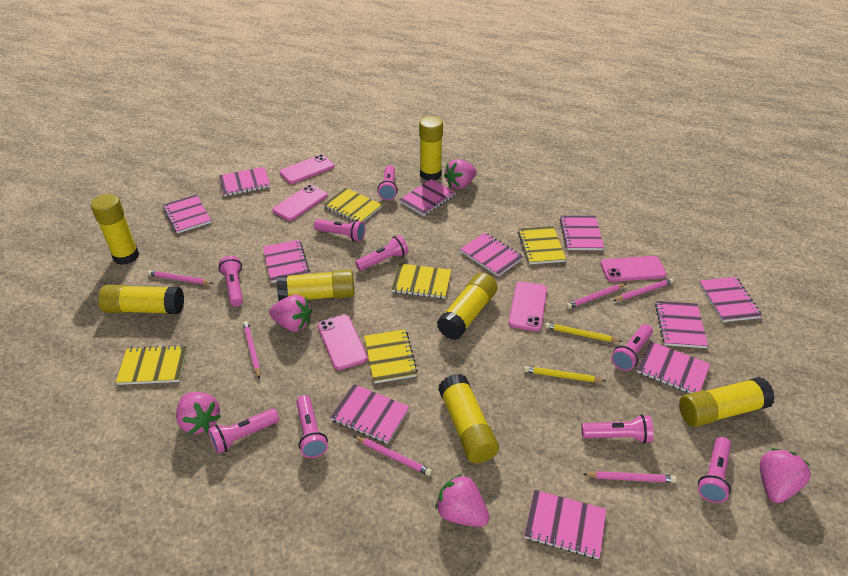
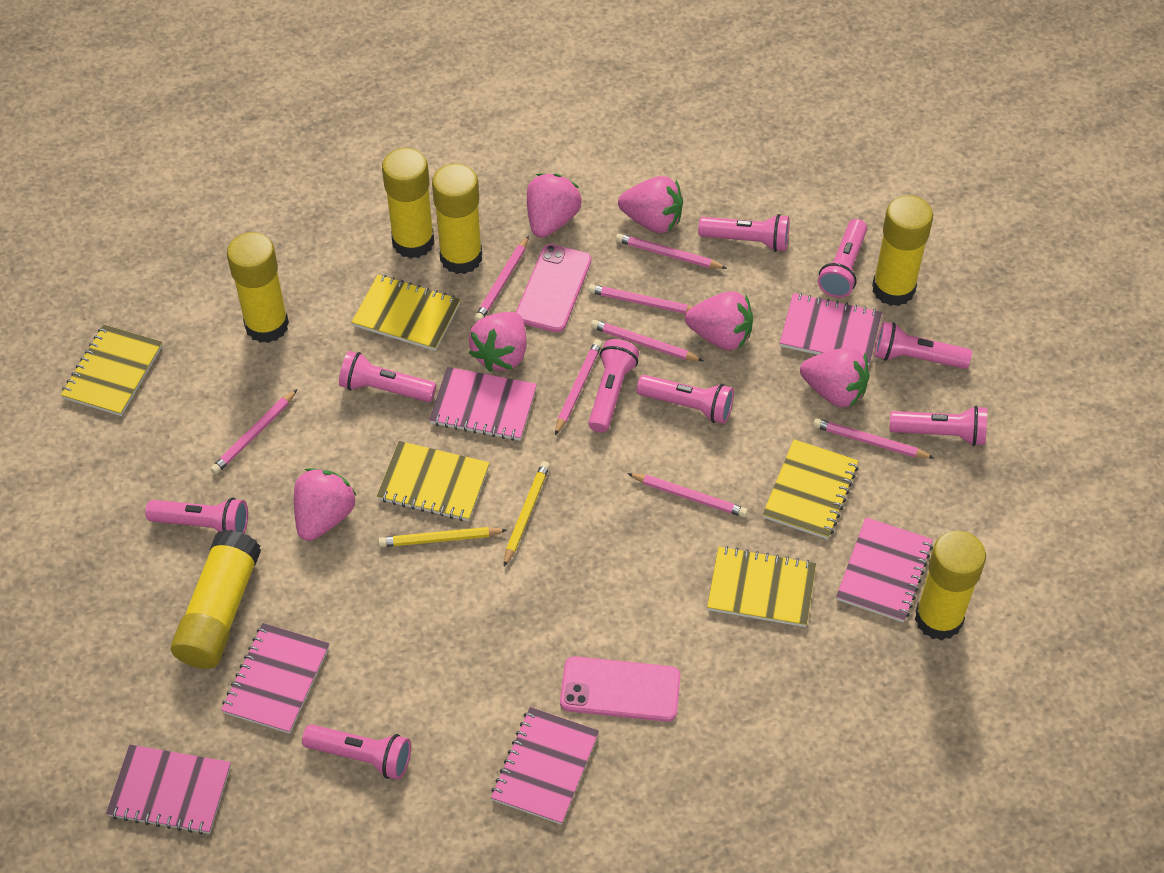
pink notebook: [163,194,211,234] [219,167,270,196] [263,240,310,283] [330,384,409,444] [399,179,456,216] [460,233,523,277] [524,490,606,559] [560,215,604,250] [637,341,710,393] [655,301,708,348] [699,277,762,322] = 11 -> [106,745,231,835] [221,623,329,734] [429,367,537,441] [491,707,599,825] [780,293,882,366] [836,517,933,622] = 6
pink pencil: [147,270,214,284] [243,321,260,379] [354,436,432,476] [566,284,626,309] [583,471,676,483] [613,278,674,301] = 6 -> [210,389,297,474] [474,236,529,322] [555,339,602,435] [588,284,692,314] [591,320,703,361] [616,234,727,269] [627,473,748,518] [813,418,934,459] = 8
pink phone: [273,185,327,221] [280,154,334,184] [318,315,367,370] [509,281,547,331] [600,256,666,282] = 5 -> [516,244,591,332] [560,656,681,722] = 2
pink strawberry: [176,392,221,434] [269,294,312,332] [435,474,489,527] [444,159,477,189] [760,448,811,503] = 5 -> [294,468,357,541] [469,312,526,372] [527,173,581,238] [618,176,683,233] [685,291,753,350] [800,348,870,407] = 6
yellow glue stick: [91,194,139,265] [98,285,184,314] [277,270,355,301] [419,116,443,181] [437,273,498,340] [438,374,499,463] [679,377,775,427] = 7 -> [171,530,261,669] [227,232,289,343] [382,148,434,259] [432,163,482,274] [872,195,933,306] [915,531,986,640] = 6

